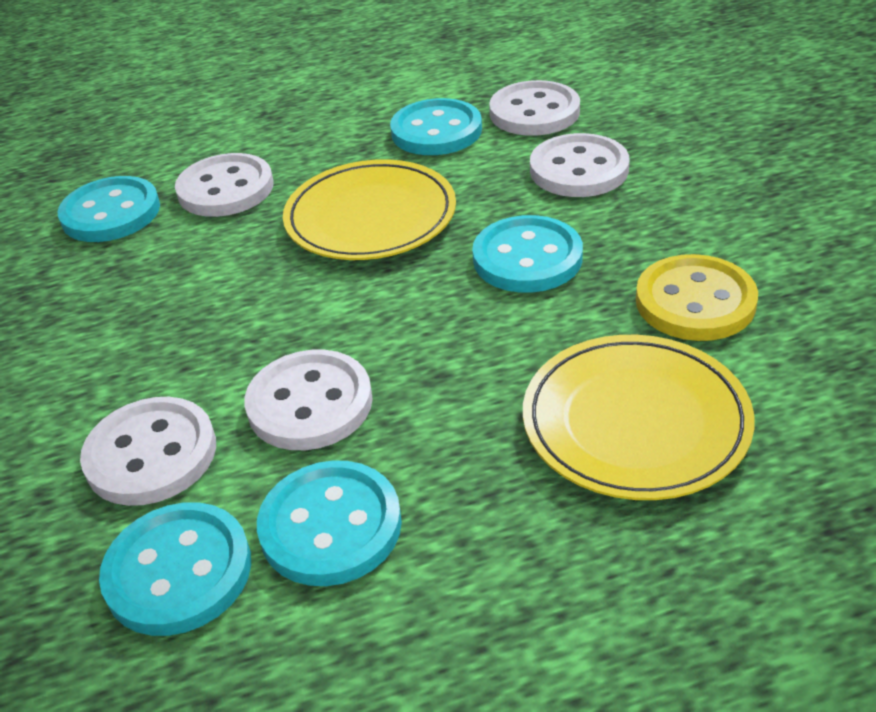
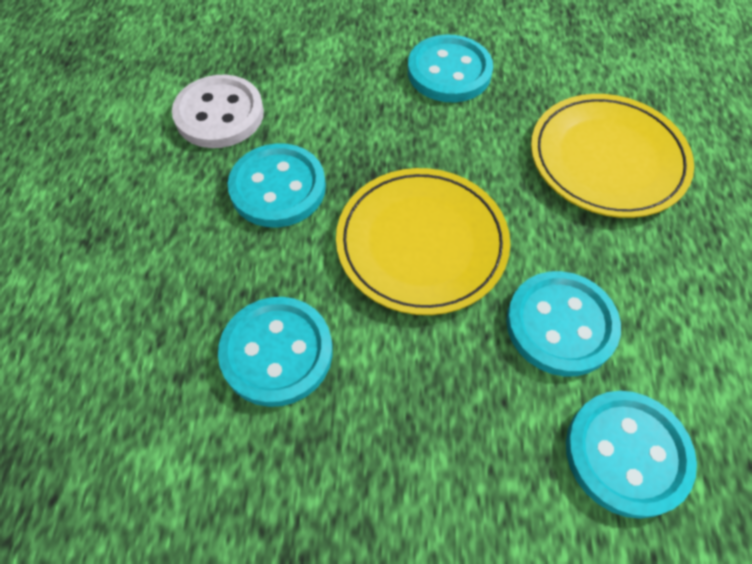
white button: [80,397,216,506] [175,153,273,217] [244,350,373,450] [489,80,580,136] [530,133,630,197] = 5 -> [172,75,264,148] = 1
yellow button: [636,254,758,341] = 1 -> none = 0

